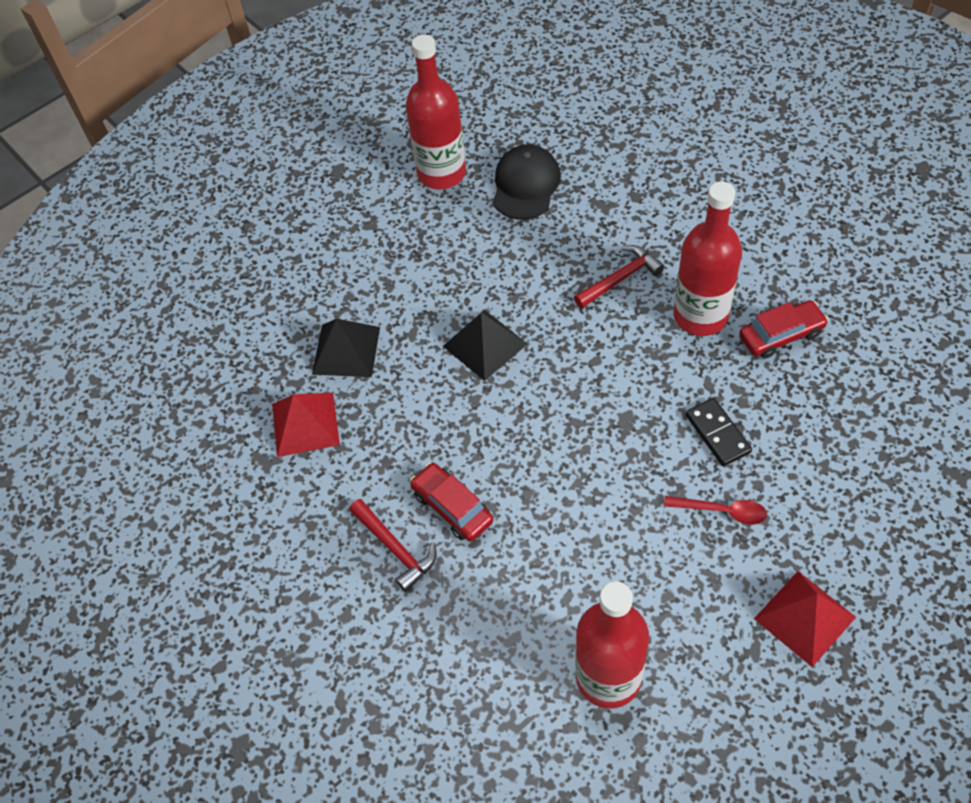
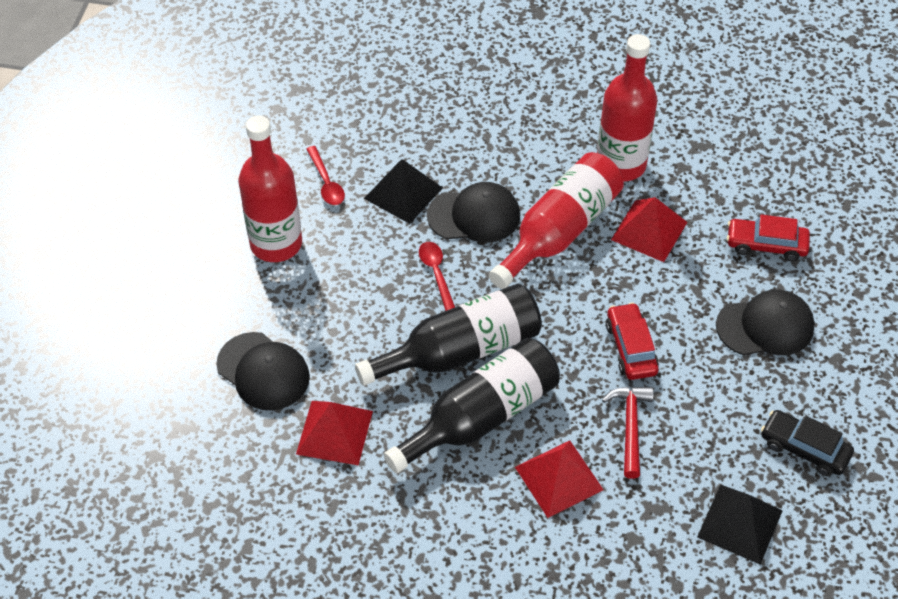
black bottle: none = 0 -> [355,284,542,386] [384,338,560,473] = 2
black cap: [493,144,561,220] = 1 -> [216,332,310,410] [427,182,520,243] [716,289,815,355] = 3
black car: none = 0 -> [761,410,854,476] = 1
black domino: [686,398,752,466] = 1 -> none = 0
red hammer: [349,499,437,592] [574,245,665,308] = 2 -> [602,387,654,479] = 1
red pyramid: [272,393,340,457] [754,571,856,667] = 2 -> [296,401,373,465] [515,441,604,518] [611,197,687,262] = 3
red spoon: [664,496,767,525] = 1 -> [306,146,345,205] [419,242,455,311] = 2

